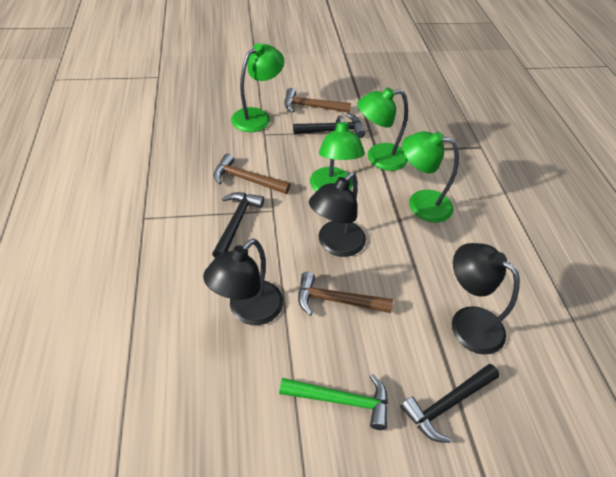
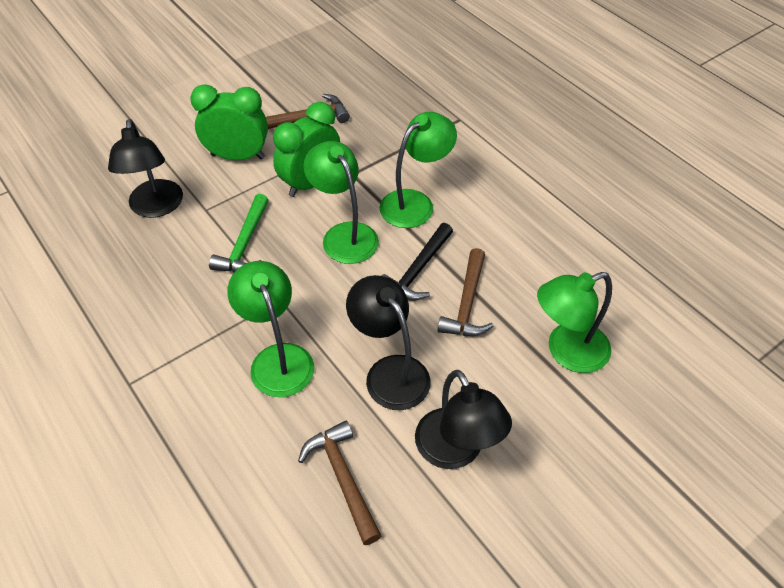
black hammer: [212,192,264,258] [293,113,366,138] [400,364,499,443] = 3 -> [382,223,453,301] = 1
green clock: none = 0 -> [190,84,268,160] [273,102,340,197] = 2

